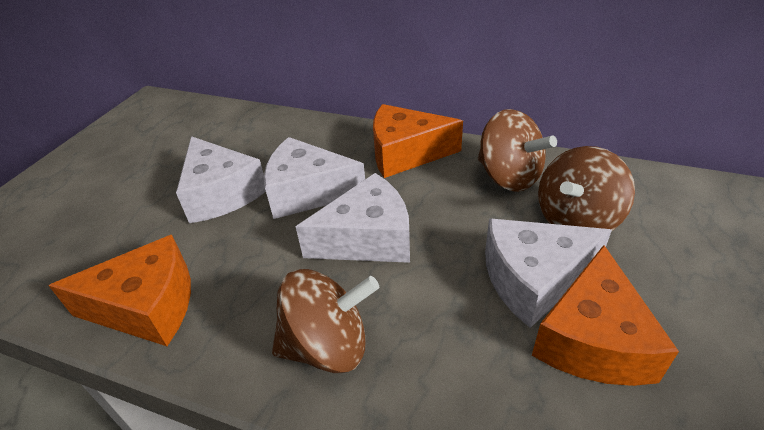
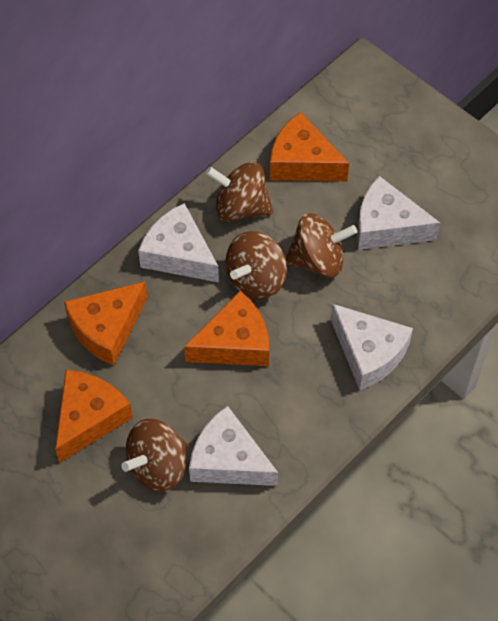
brown spinning top: [272,269,379,373] [478,109,557,192] [538,146,635,231] = 3 -> [121,419,187,492] [206,162,273,221] [226,231,287,300] [285,213,357,278] = 4
orange cheese: [48,235,191,346] [373,104,463,178] [532,245,679,386] = 3 -> [55,370,133,463] [64,282,147,366] [184,291,269,366] [270,112,349,181] = 4

